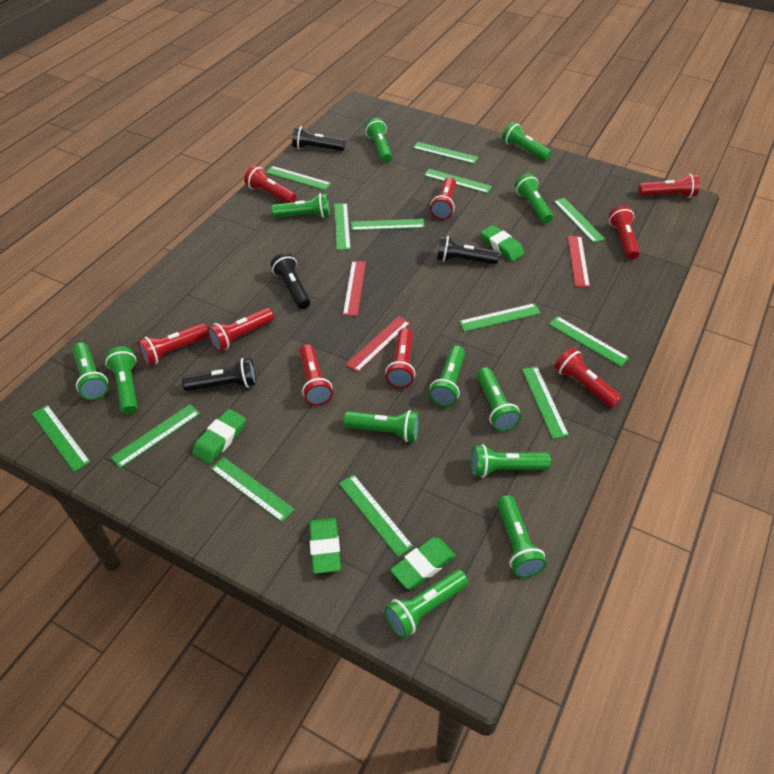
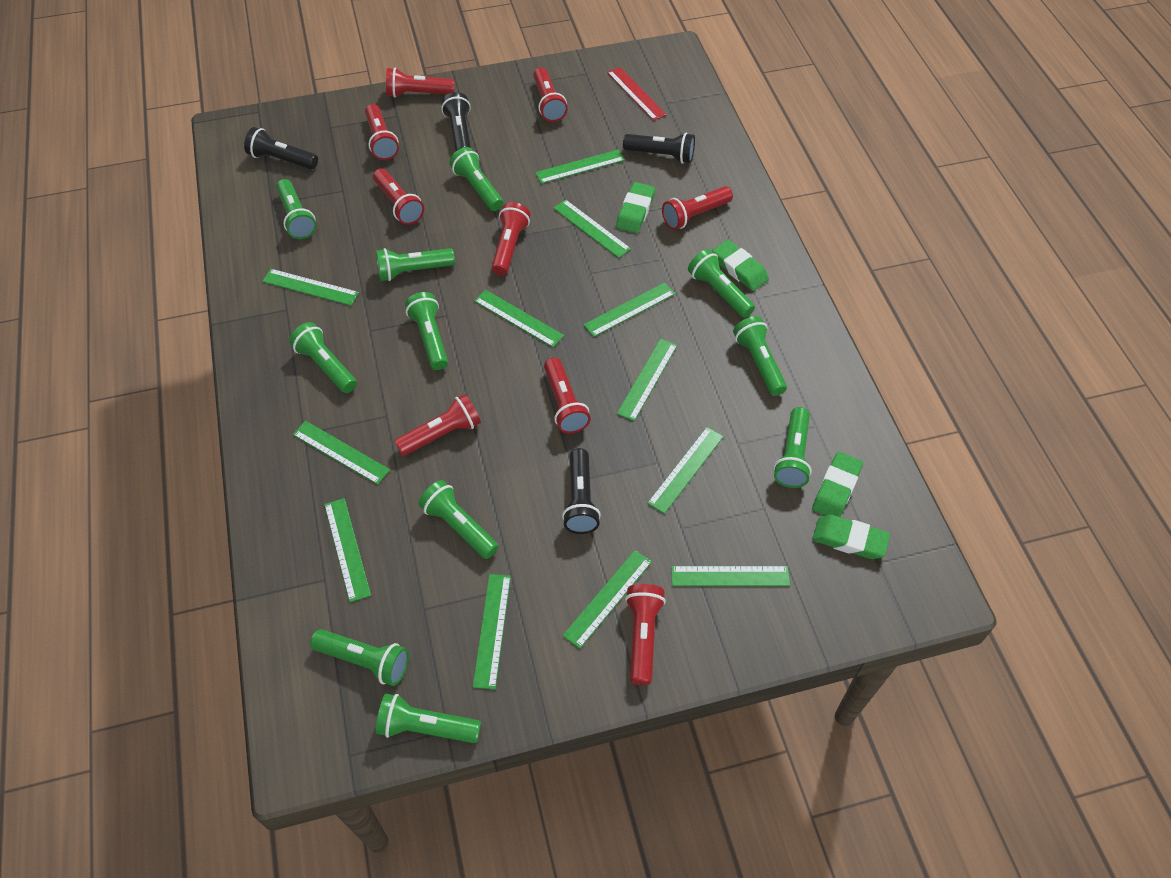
green flashlight: [72,342,108,400] [105,346,138,414] [271,193,330,218] [343,410,419,442] [365,118,392,163] [384,570,468,638] [429,346,465,407] [471,444,551,478] [477,367,521,431] [497,495,547,577] [502,122,552,161] [515,174,553,223] = 12 -> [276,179,316,239] [289,322,357,393] [310,629,409,686] [376,248,455,281] [376,694,481,743] [405,292,448,370] [418,480,499,559] [449,147,503,211] [688,249,755,318] [733,316,787,396] [774,407,812,488] = 11
green ruler: [32,405,90,472] [110,404,200,468] [211,457,295,522] [266,166,331,190] [334,203,351,250] [339,475,413,557] [351,219,425,231] [413,142,479,164] [424,169,492,194] [459,303,541,332] [522,367,569,439] [549,316,629,367] [553,198,605,243] = 13 -> [262,269,359,306] [293,421,390,485] [324,498,371,602] [473,574,511,689] [474,290,564,347] [535,149,625,184] [553,199,631,258] [563,550,652,649] [584,282,675,337] [617,339,677,421] [647,427,724,514] [671,566,790,586] = 12
red ruler: [343,261,366,316] [345,316,410,372] [568,236,590,287] = 3 -> [607,67,667,121] = 1

